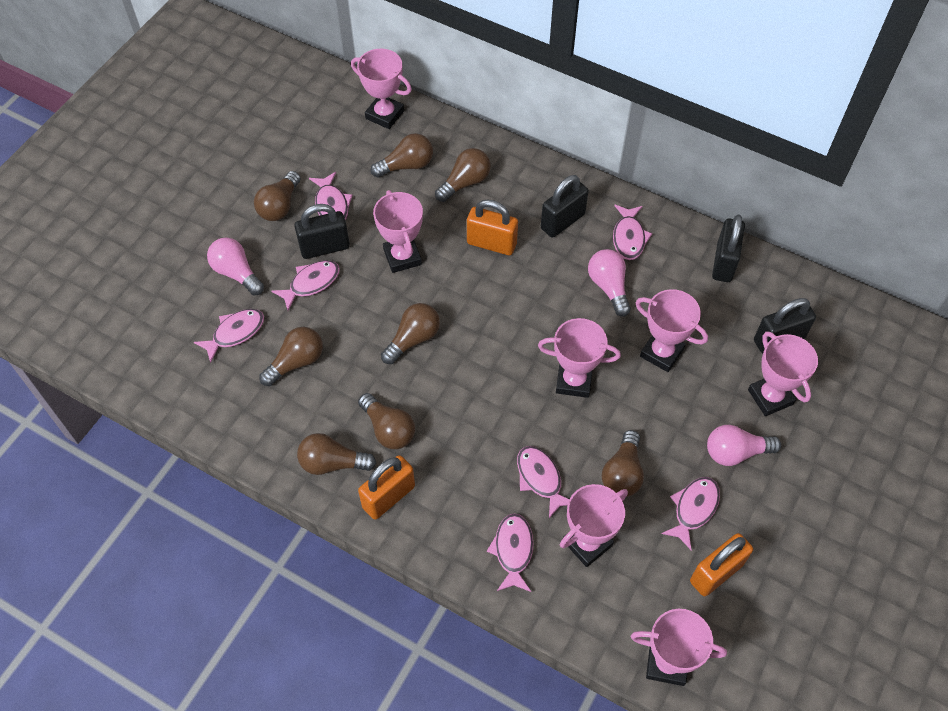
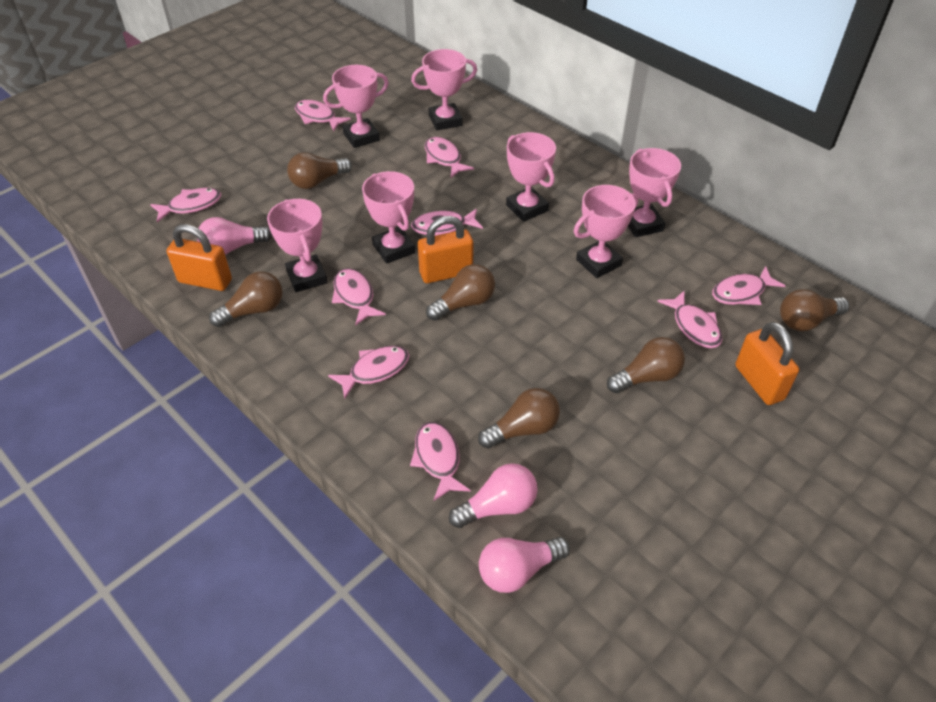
black padlock: [294,204,350,259] [541,175,589,238] [712,215,745,282] [754,298,816,353] = 4 -> none = 0
brown light bulb: [254,171,301,221] [259,327,323,386] [297,433,376,475] [358,393,415,449] [370,133,433,178] [381,303,440,364] [435,148,491,202] [602,430,644,497] = 8 -> [209,271,283,327] [287,152,352,189] [426,264,495,321] [478,388,560,449] [607,337,685,393] [780,289,849,331] = 6
pink fish: [194,309,264,363] [271,260,340,310] [309,172,353,220] [487,513,533,592] [517,446,569,518] [613,205,652,260] [661,477,720,550] = 7 -> [150,188,221,223] [295,100,351,131] [328,346,409,399] [332,268,386,326] [410,422,471,501] [411,208,483,236] [425,137,474,178] [657,291,723,348] [712,266,785,305] = 9

